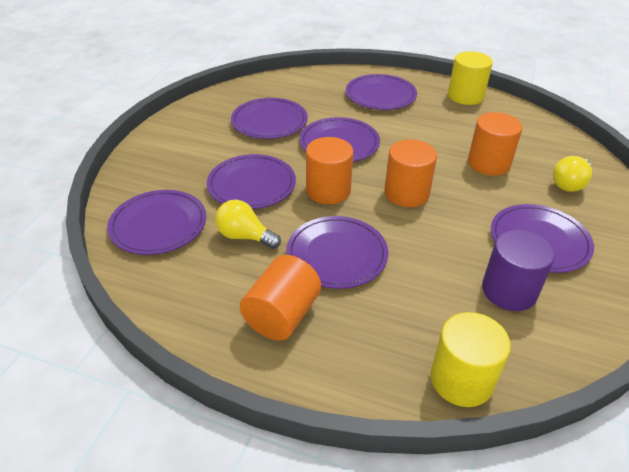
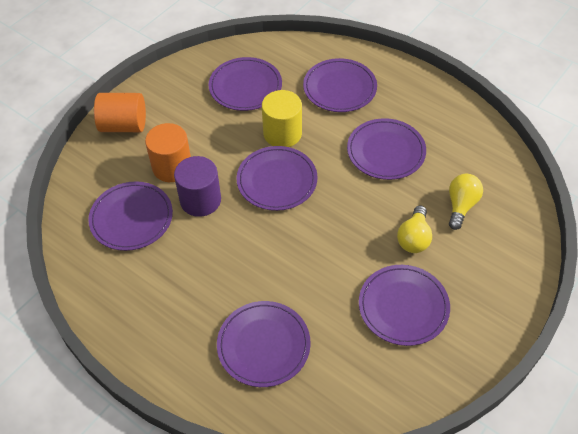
orange cylinder: [240,255,321,341] [306,137,353,204] [384,140,437,207] [468,112,522,176] = 4 -> [94,93,146,132] [145,123,191,182] = 2
yellow cylinder: [431,312,511,407] [448,51,493,105] = 2 -> [262,90,302,147] = 1

